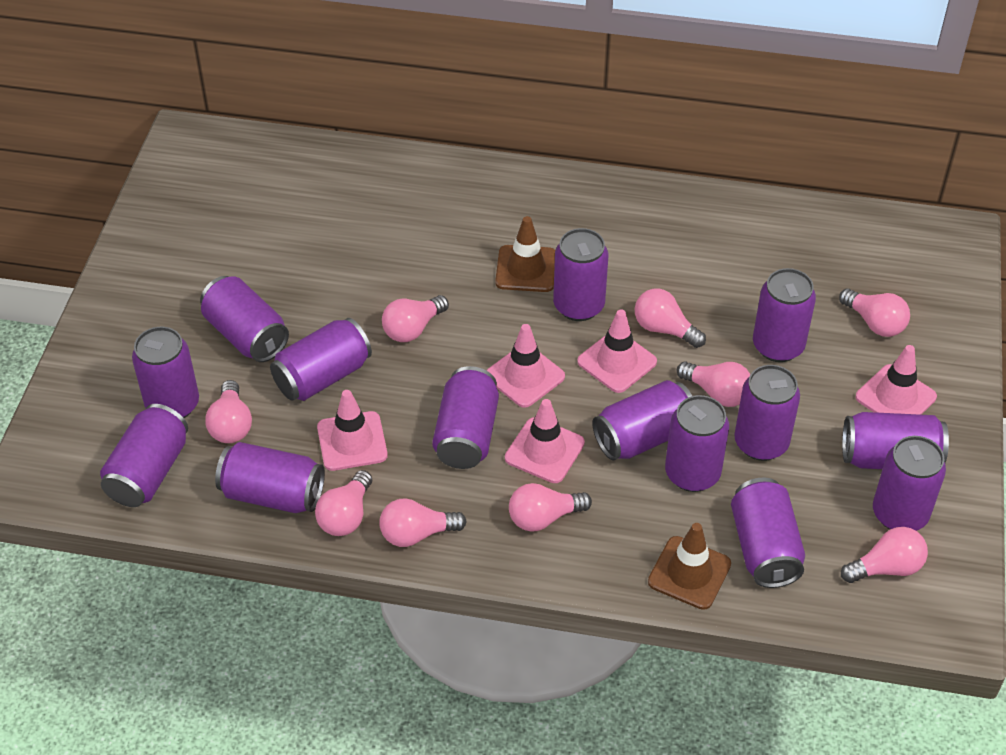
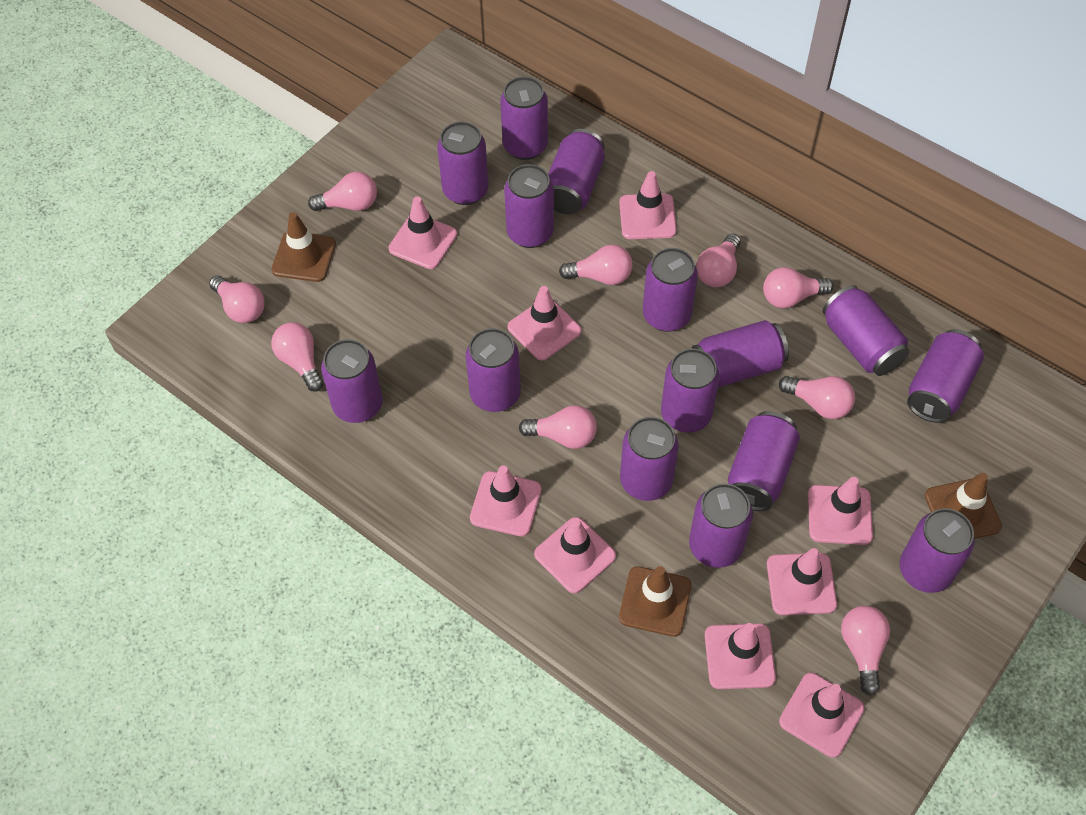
brown traffic cone: [495,216,555,292] [648,523,731,610] = 2 -> [272,212,336,282] [619,566,692,637] [925,473,1002,539] = 3
pink traffic cone: [317,390,388,471] [486,324,565,408] [505,399,585,483] [577,310,657,393] [856,345,937,415] = 5 -> [389,196,457,269] [470,465,541,536] [508,286,581,360] [534,517,616,593] [619,171,677,239] [705,623,776,689] [767,548,837,615] [779,673,864,758] [808,477,873,545] = 9
purple can: [100,404,188,507] [132,327,199,418] [200,276,289,362] [215,442,325,513] [270,318,372,401] [432,366,499,469] [553,228,608,321] [592,380,692,461] [665,395,729,492] [731,478,805,588] [734,365,800,461] [753,268,816,362] [842,412,949,469] [873,436,946,531] = 14 -> [321,339,383,423] [437,122,488,205] [466,328,521,412] [500,77,548,160] [504,164,554,248] [548,129,605,214] [620,417,679,501] [643,248,698,332] [661,349,720,433] [689,483,753,568] [691,320,789,387] [728,411,800,511] [823,285,910,376] [900,508,975,593] [907,329,984,423] = 15

